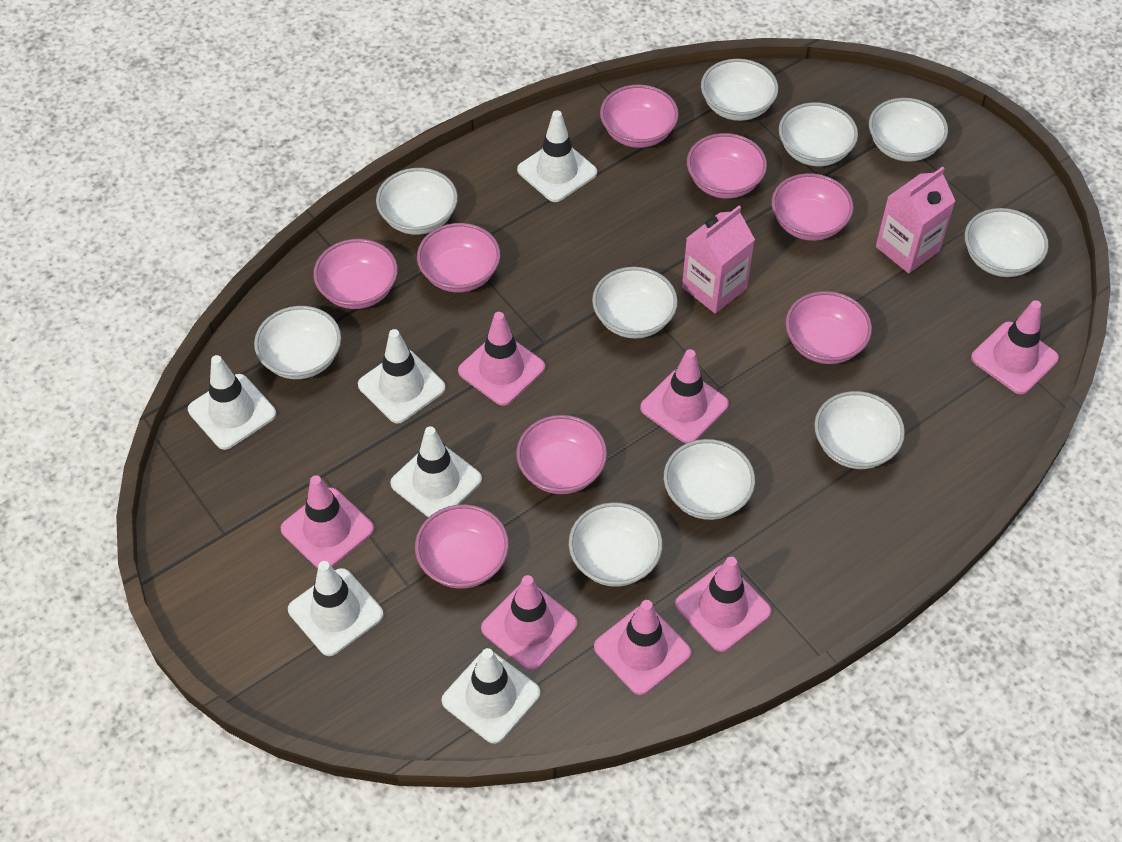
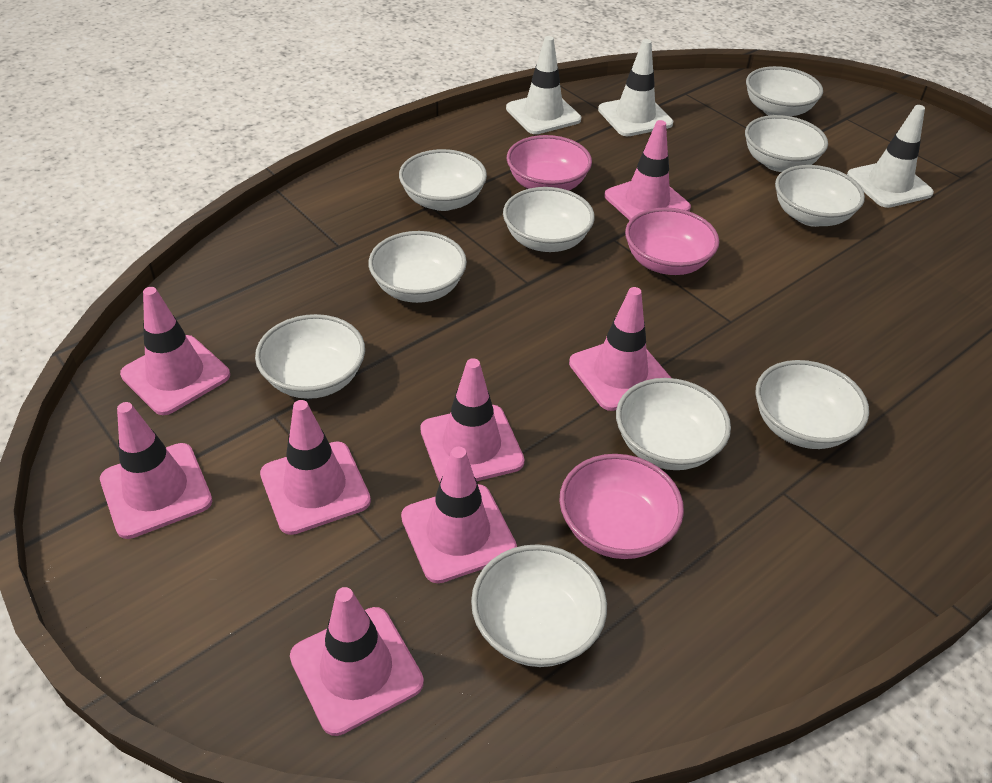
pink bowl: [313,239,398,309] [415,504,509,589] [417,223,500,293] [516,415,607,494] [600,85,679,148] [687,133,767,199] [771,173,853,241] [785,291,872,364] = 8 -> [507,135,592,191] [559,454,684,559] [625,207,719,275] = 3
pink carton: [682,206,755,314] [876,167,955,274] = 2 -> none = 0
pink traffic cone: [280,475,374,568] [458,312,545,406] [481,575,578,671] [594,600,691,695] [640,349,729,443] [675,557,771,652] [971,300,1059,394] = 7 -> [100,402,212,539] [120,287,230,415] [260,400,371,535] [290,587,424,736] [401,447,517,583] [420,358,525,482] [569,287,671,411] [604,120,691,220] = 8
white traffic cone: [188,355,276,450] [288,561,384,656] [358,329,446,423] [390,426,482,518] [442,648,540,744] [517,110,597,202] = 6 -> [506,36,581,134] [598,39,673,136] [847,105,934,208] = 3

